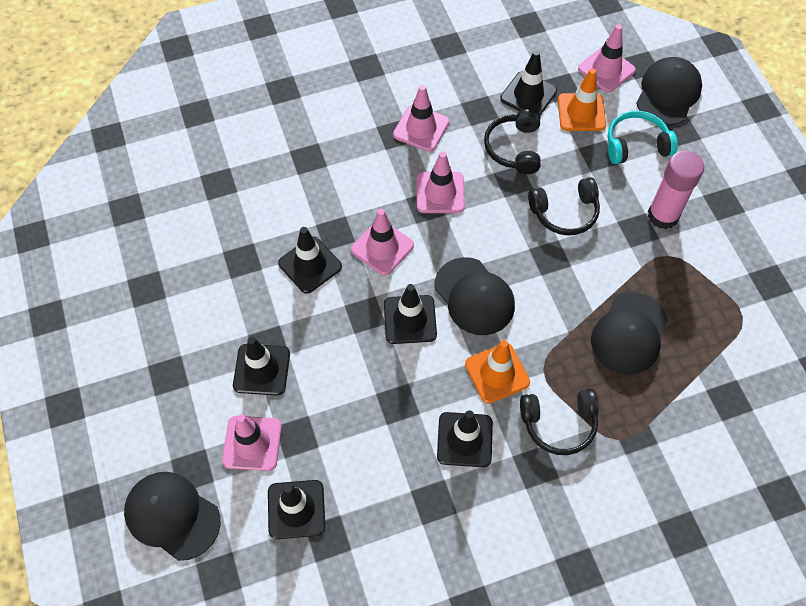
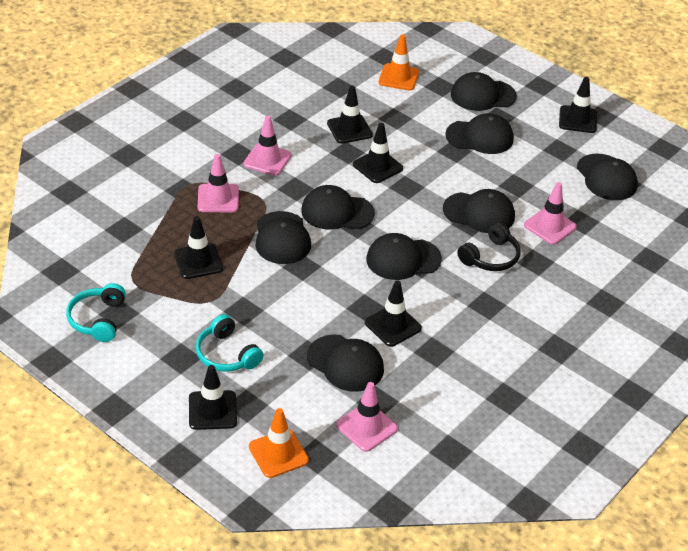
black cap: [124,472,220,561] [435,257,515,335] [591,292,668,375] [636,57,702,125] = 4 -> [255,211,311,264] [301,185,375,230] [307,334,384,392] [366,233,442,280] [443,189,515,233] [445,113,514,154] [451,72,517,111] [577,153,638,200] = 8
black headphones: [484,109,541,174] [520,389,599,455] [528,177,600,235] = 3 -> [457,222,521,271] = 1
pink glue stick: [648,150,704,229] = 1 -> none = 0
pink traffic cone: [222,414,282,471] [351,209,414,276] [393,85,449,152] [417,152,465,213] [578,24,636,92] = 5 -> [198,154,239,212] [243,116,292,176] [336,382,398,452] [524,182,577,245] = 4
turquoise headphones: [608,111,678,164] = 1 -> [66,283,126,342] [196,314,264,372] = 2

